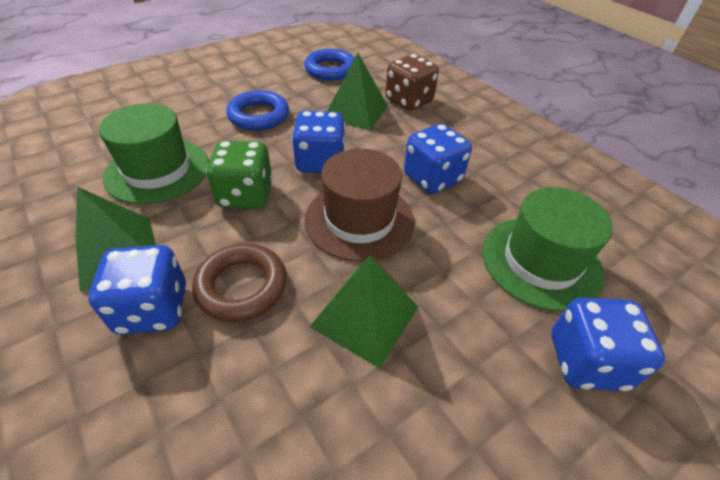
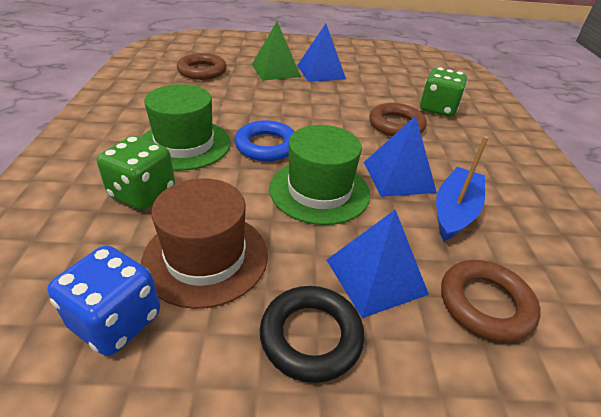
black ring: none = 0 -> [260,286,365,383] = 1
blue boat: none = 0 -> [436,136,489,241] = 1
blue dice: [88,245,186,335] [292,111,345,173] [404,124,472,194] [551,298,665,391] = 4 -> [47,245,160,356] = 1
blue pyramid: none = 0 -> [297,24,346,82] [327,209,429,318] [364,116,437,197] = 3
blue ring: [226,90,289,130] [304,49,355,81] = 2 -> [234,120,295,161] = 1
brown dice: [385,54,439,111] = 1 -> none = 0
brown ring: [192,244,287,322] = 1 -> [177,53,227,80] [369,103,427,136] [441,260,541,342] = 3
green dice: [206,140,273,209] = 1 -> [97,136,175,210] [420,67,467,117] = 2
green pyramid: [75,187,156,292] [310,256,418,368] [327,53,388,131] = 3 -> [252,21,301,81] = 1

